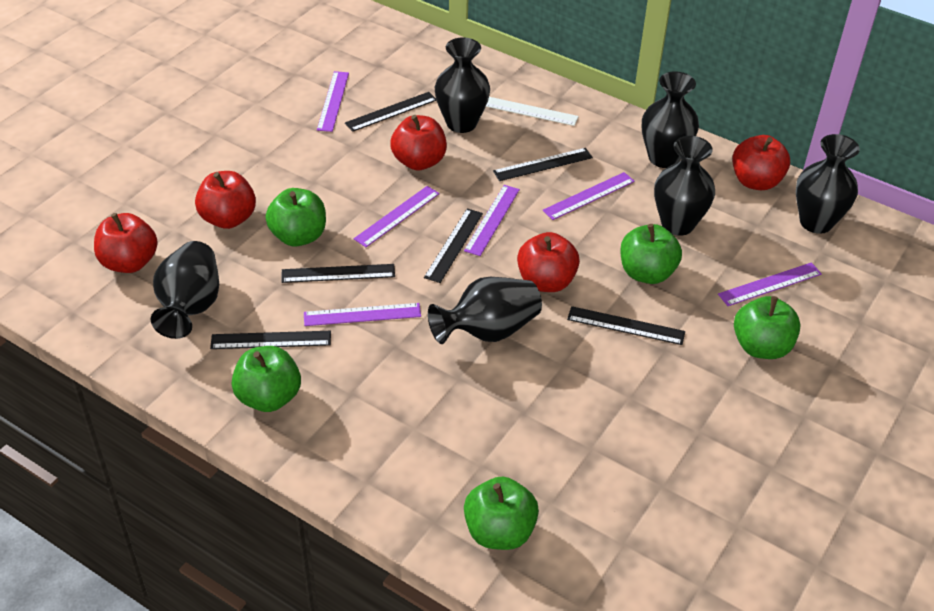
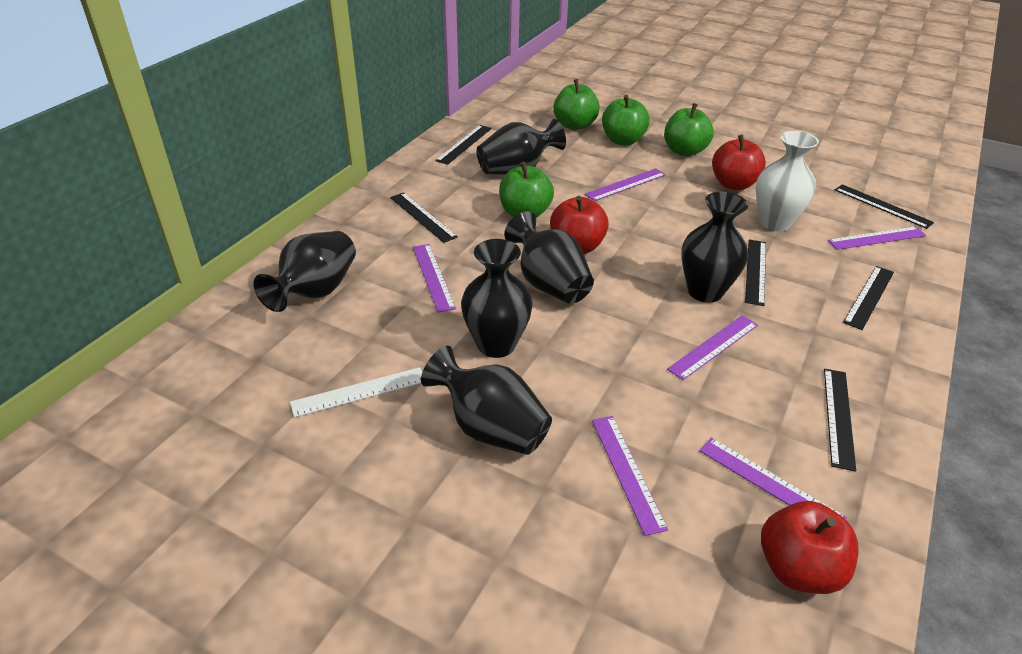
green apple: [232,346,301,412] [266,188,326,247] [464,477,539,550] [620,224,682,284] [734,296,801,359] = 5 -> [499,161,554,218] [553,79,600,130] [602,95,650,145] [664,103,714,156] = 4
red apple: [94,213,158,273] [195,171,256,229] [390,115,447,170] [517,232,580,292] [732,135,790,190] = 5 -> [550,196,609,254] [712,135,766,190] [761,501,858,594] = 3
white vase: none = 0 -> [756,131,819,232] = 1

